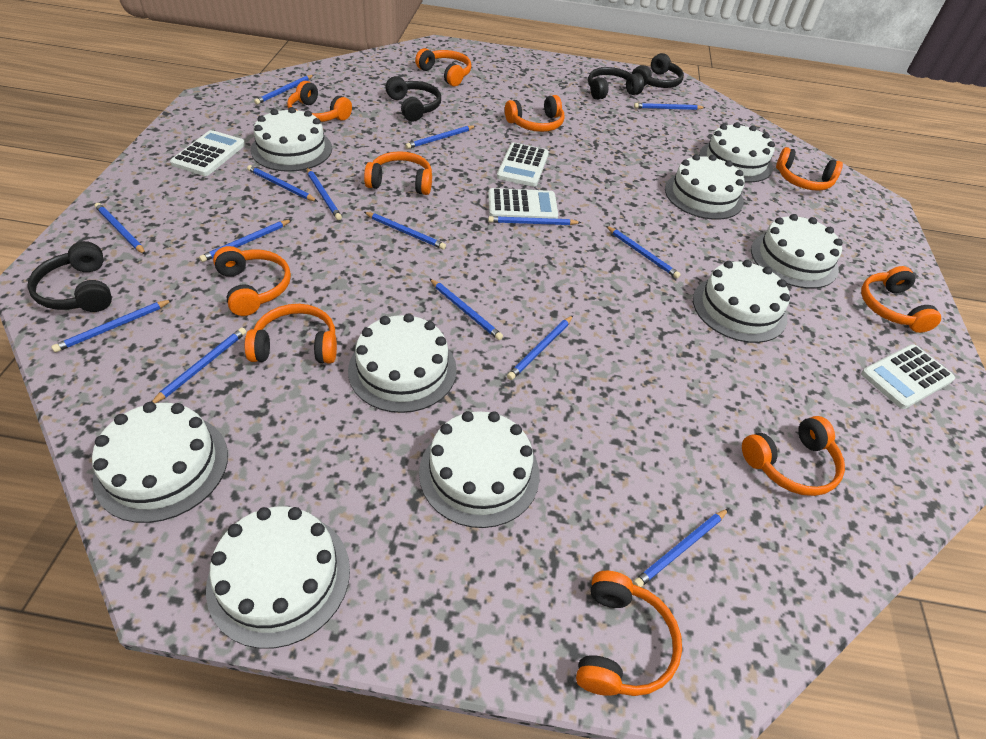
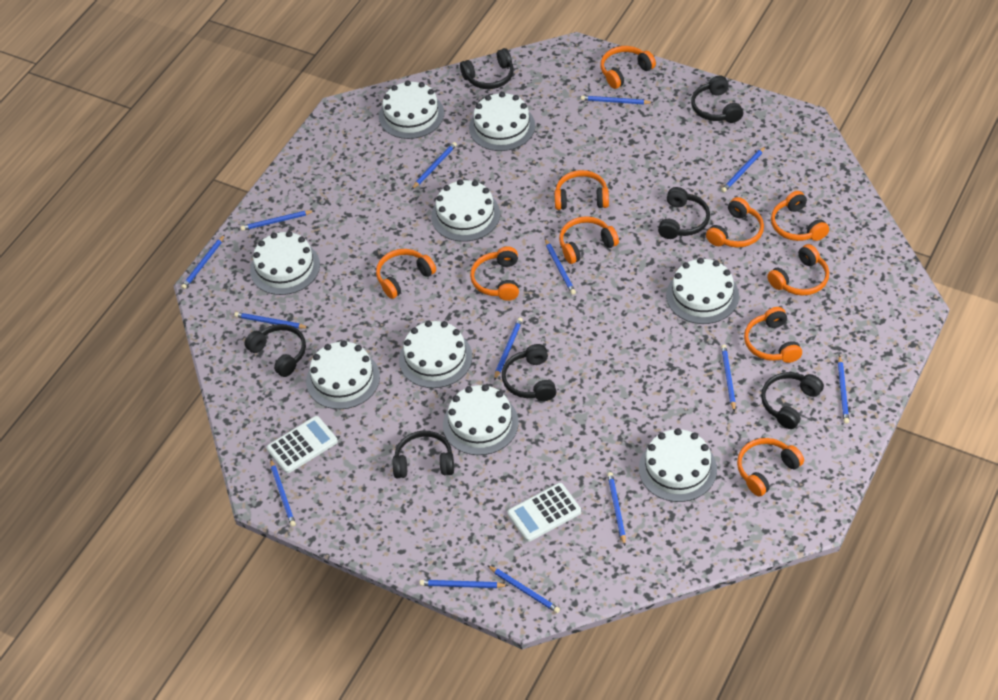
black headphones: [27,241,112,312] [385,76,441,121] [588,67,644,100] [632,53,684,88] = 4 -> [244,324,306,377] [393,431,454,478] [460,48,514,89] [502,344,557,401] [658,187,710,239] [691,75,743,123] [761,372,824,429] = 7
blue pencil: [51,299,173,352] [95,203,146,255] [152,327,246,403] [199,219,292,262] [247,165,318,202] [254,75,314,105] [307,168,342,220] [364,212,446,250] [405,126,476,149] [429,278,503,340] [488,216,582,225] [507,316,573,380] [606,226,681,278] [633,508,729,587] [634,103,705,110] = 15 -> [181,235,225,289] [234,312,309,329] [241,210,314,231] [270,459,296,527] [411,142,457,190] [419,580,509,588] [487,565,560,613] [494,317,523,380] [545,239,576,295] [581,96,653,104] [607,472,626,546] [721,146,766,192] [721,345,736,412] [838,355,849,424] = 14
white calculator: [170,130,245,176] [488,188,558,219] [497,143,549,187] [861,344,955,409] = 4 -> [267,416,338,473] [508,483,581,542] = 2

